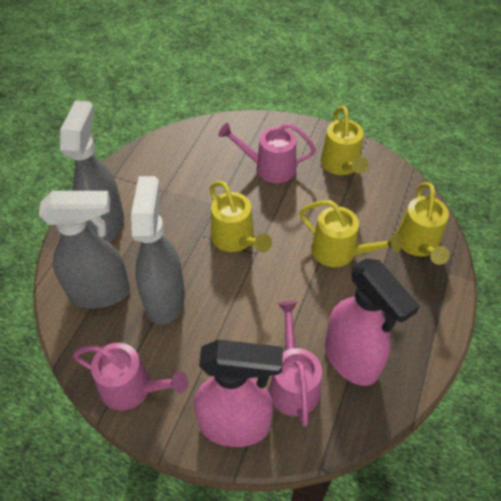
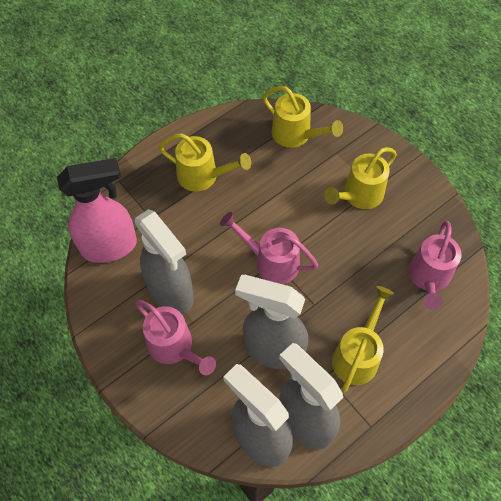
grey spray bottle: [39,191,130,308] [60,101,124,242] [131,176,185,325] = 3 -> [135,209,194,314] [223,364,293,467] [235,275,308,369] [279,343,343,449] = 4
pink spray bottle: [194,340,283,447] [325,258,420,386] = 2 -> [57,158,137,263] = 1

